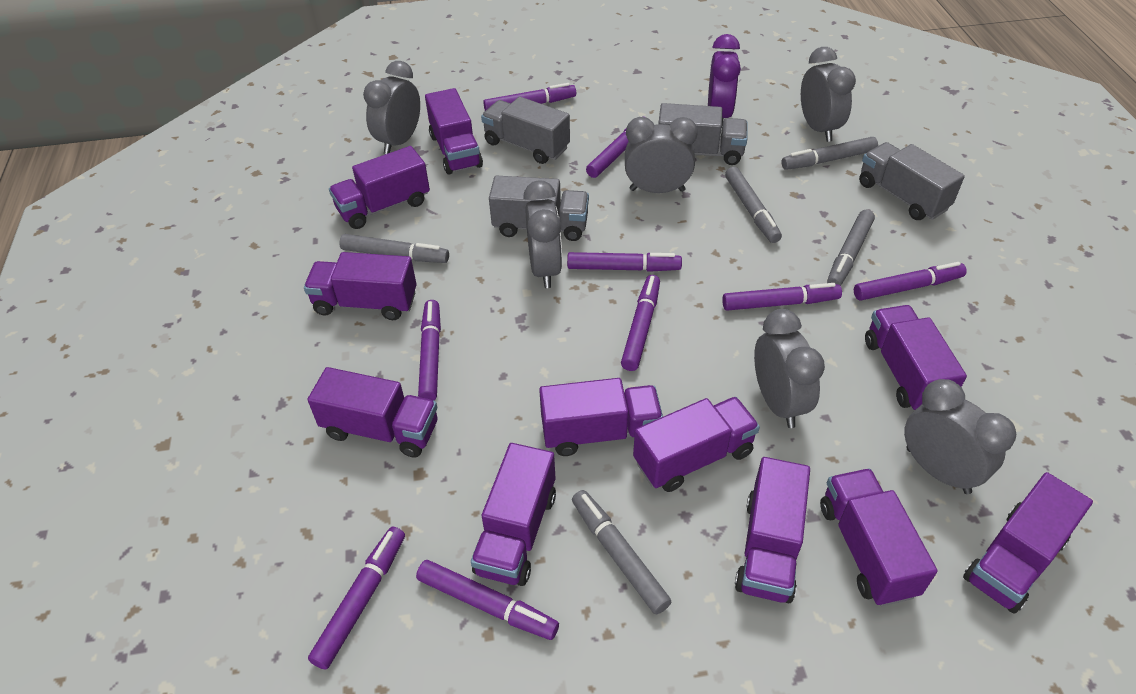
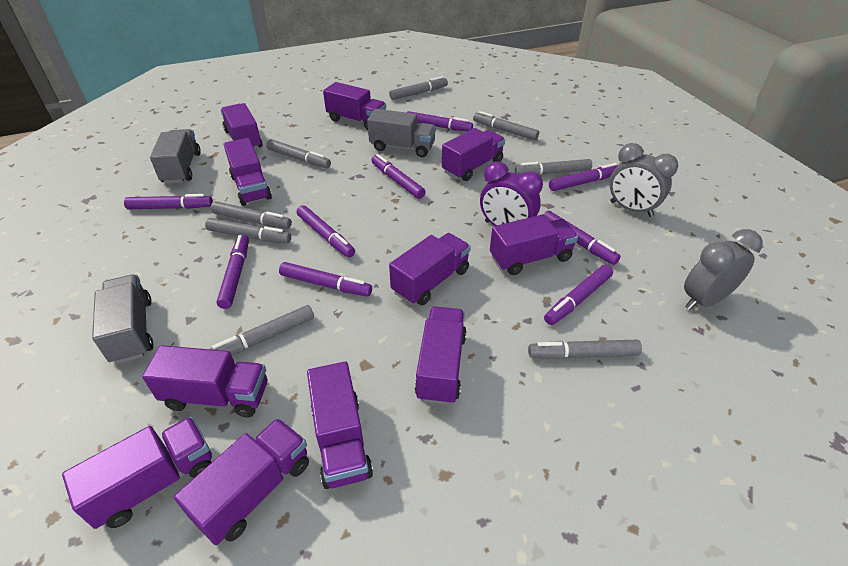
grey clock: [363,61,420,154] [523,180,562,288] [625,117,698,193] [754,309,825,428] [801,47,856,142] [904,379,1016,494] = 6 -> [610,143,678,217] [684,229,763,310] = 2
grey marker: [339,234,449,263] [572,490,671,614] [725,167,782,243] [781,137,878,170] [827,210,875,286] = 5 -> [205,218,291,244] [210,201,292,229] [210,305,314,356] [266,139,331,168] [389,76,448,100] [473,111,539,140] [515,159,592,175] [528,340,642,359] = 8
grey truck: [481,96,570,164] [489,176,589,241] [658,103,748,165] [859,142,965,220] = 4 -> [92,274,153,364] [150,129,201,184] [367,109,436,157] = 3

